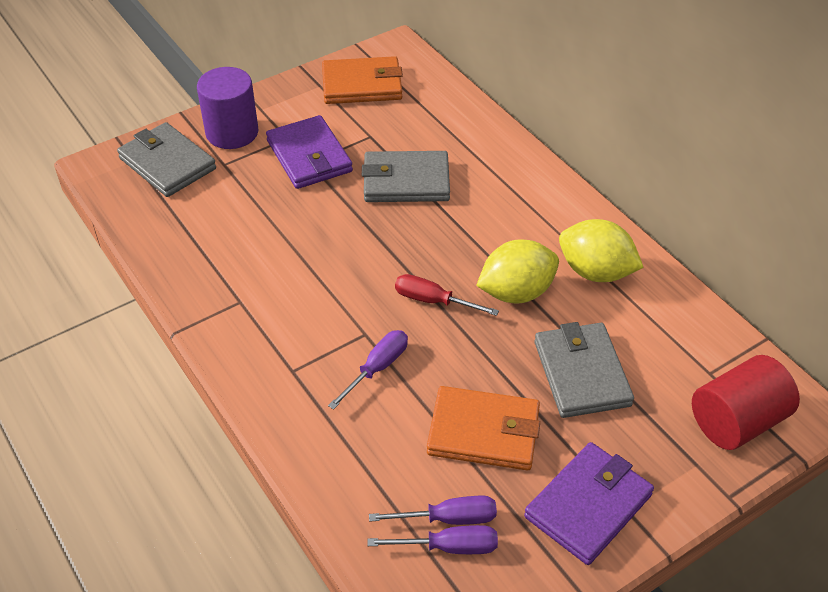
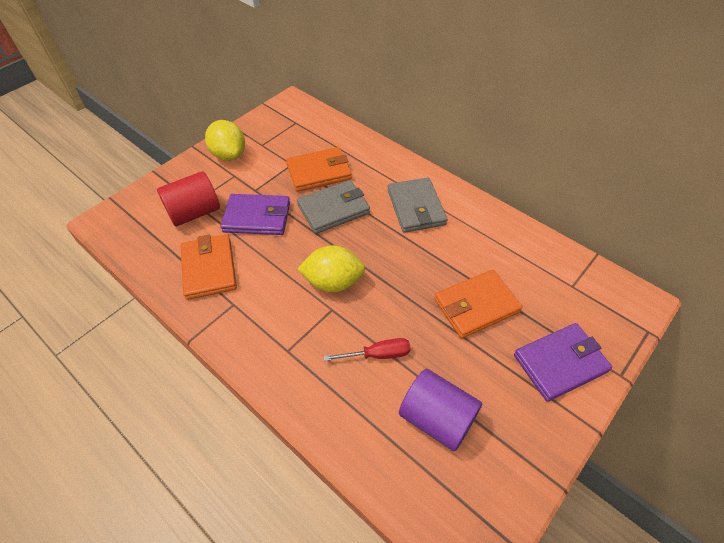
grey wallet: [117,122,216,197] [362,151,450,202] [534,322,634,418] = 3 -> [297,180,370,234] [388,177,448,233] = 2
orange wallet: [322,56,403,104] [427,386,540,471] = 2 -> [180,234,237,300] [286,147,352,192] [434,270,522,338] = 3
purple screwdriver: [328,330,408,410] [368,525,498,554] [369,496,497,525] = 3 -> none = 0

